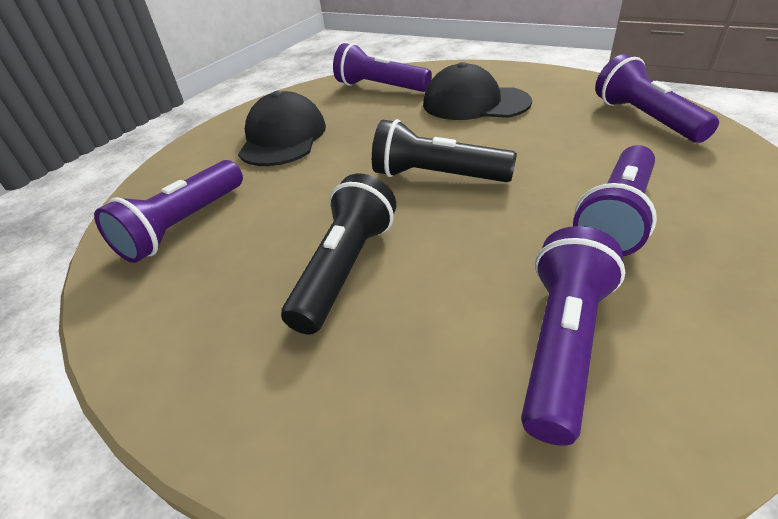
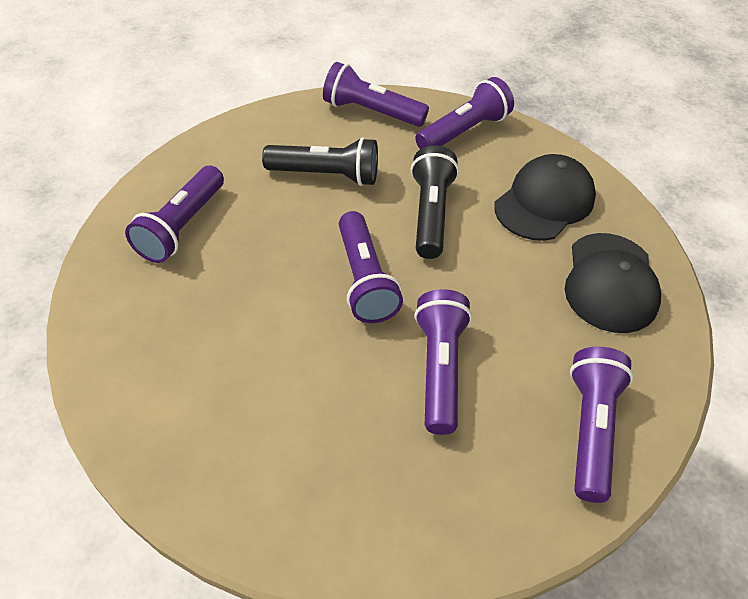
purple flashlight: [94,160,243,263] [333,43,432,92] [521,226,625,446] [573,145,657,256] [595,54,719,143] = 5 -> [125,166,224,263] [323,62,429,127] [339,211,403,323] [414,289,472,435] [415,77,514,149] [570,347,633,503] = 6

